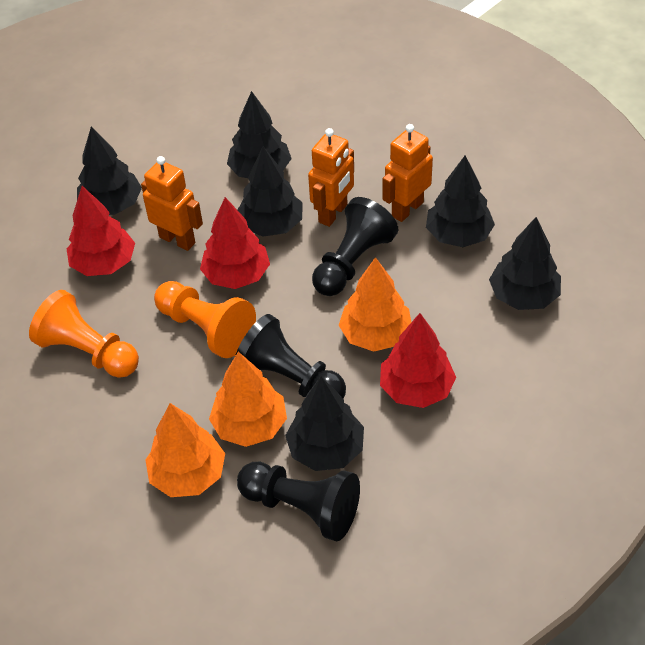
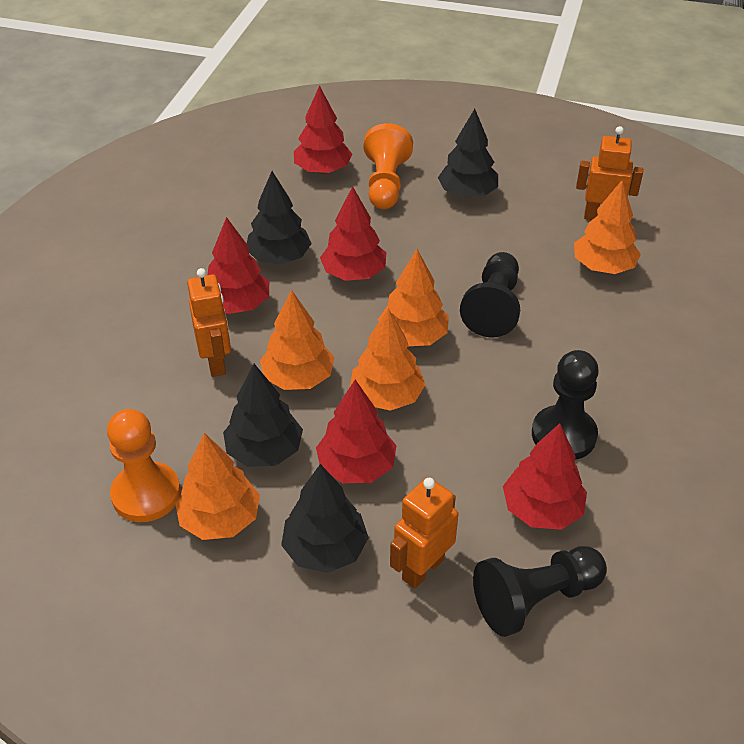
black tree: [77,126,142,215] [227,91,292,178] [238,146,303,237] [285,376,364,471] [426,156,495,247] [489,217,561,310] = 6 -> [223,364,303,467] [247,171,312,264] [281,464,369,573] [438,109,498,198] = 4
orange tree: [145,403,225,497] [209,352,287,447] [339,257,411,352] = 3 -> [175,433,260,540] [260,290,334,390] [350,308,426,411] [378,249,449,346] [574,180,641,274] = 5
red tree: [67,186,135,276] [200,197,270,289] [380,313,456,408] = 3 -> [208,217,269,314] [294,85,353,174] [316,380,397,483] [320,186,386,281] [503,423,587,530] = 5

